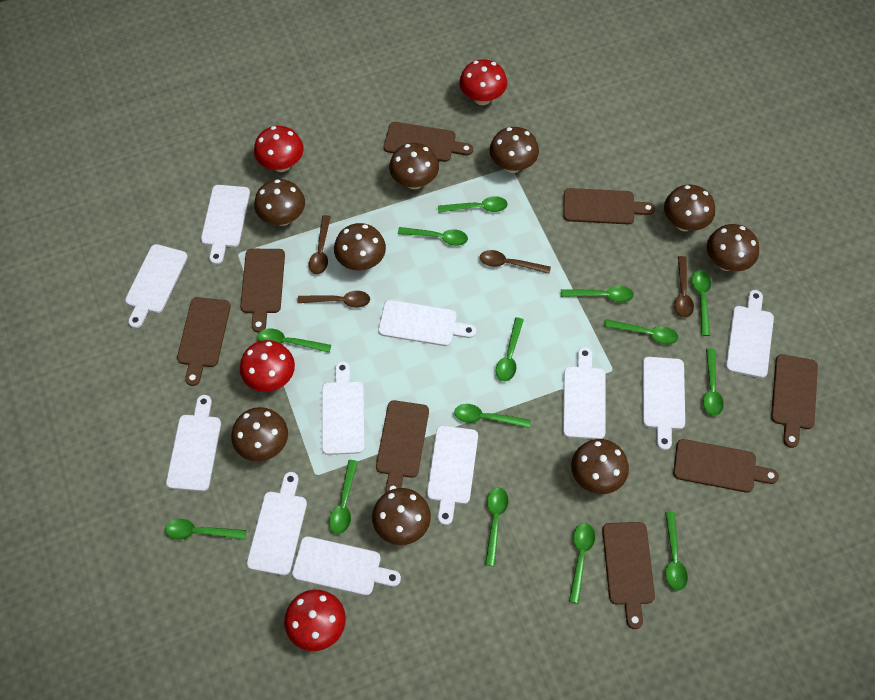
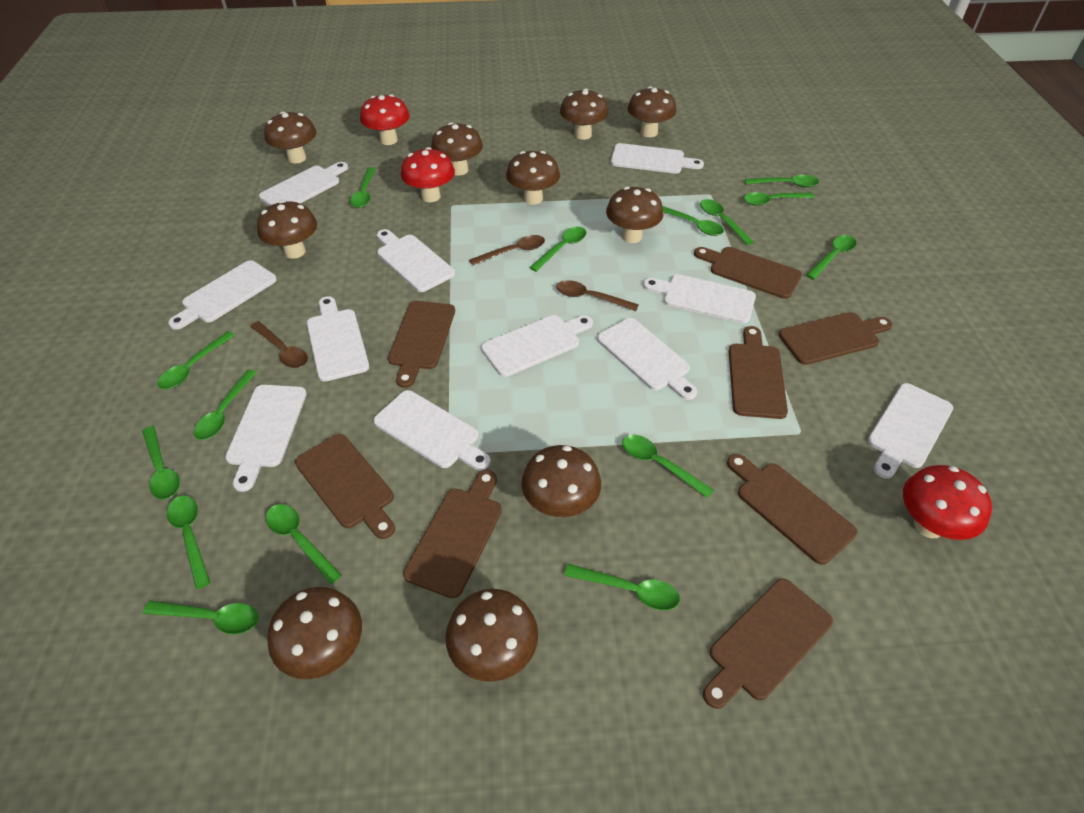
brown mushroom: [231,407,288,462] [254,179,305,226] [334,223,386,271] [372,488,431,545] [389,143,439,189] [489,127,539,173] [571,439,629,494] [664,185,715,231] [707,224,759,271] = 9 -> [257,200,317,259] [264,112,316,163] [267,587,362,679] [431,123,483,175] [445,589,538,682] [506,151,560,205] [521,445,601,517] [560,89,609,140] [606,187,664,243] [628,86,676,137] = 10
brown spoon: [297,291,370,308] [309,215,331,274] [480,250,551,274] [674,256,694,318] = 4 -> [250,321,308,368] [469,235,545,266] [556,280,639,311] = 3
green spoon: [165,519,246,540] [258,328,331,353] [329,460,358,534] [398,227,468,246] [438,196,508,213] [454,404,531,428] [485,487,508,566] [496,317,524,381] [561,286,634,303] [569,523,595,604] [604,319,678,345] [665,512,688,591] [692,270,711,336] [703,348,724,416] = 14 -> [142,426,180,499] [143,601,259,634] [157,331,235,389] [167,495,210,589] [194,370,257,440] [266,504,342,584] [350,167,375,208] [529,227,586,272] [564,564,680,610] [622,435,714,498] [662,206,724,236] [700,199,754,245] [743,192,815,206] [745,175,819,187] [806,235,856,280] = 15
red mushroom: [240,340,295,392] [254,126,304,172] [284,590,346,651] [459,59,507,105] = 4 -> [360,94,410,145] [401,147,455,202] [903,465,992,540] = 3

